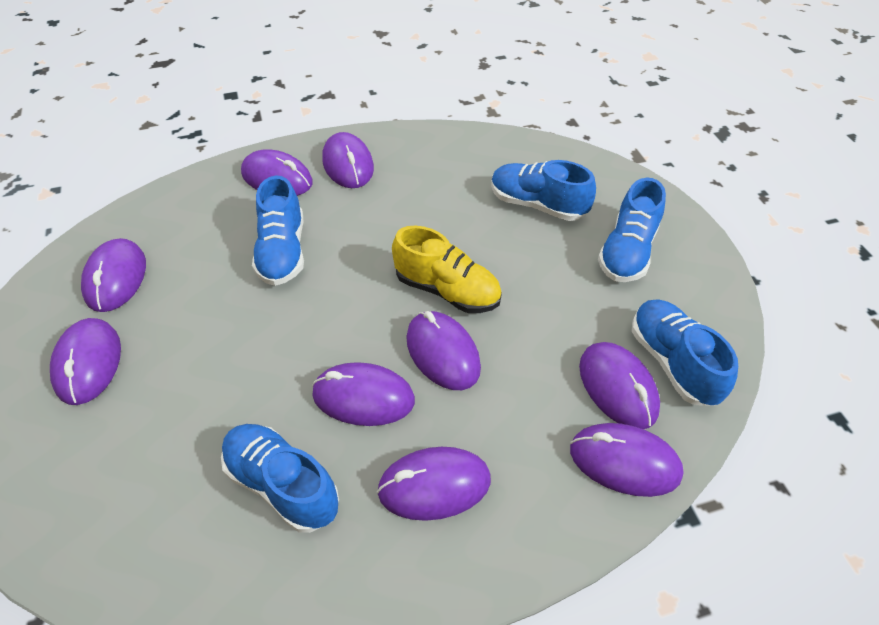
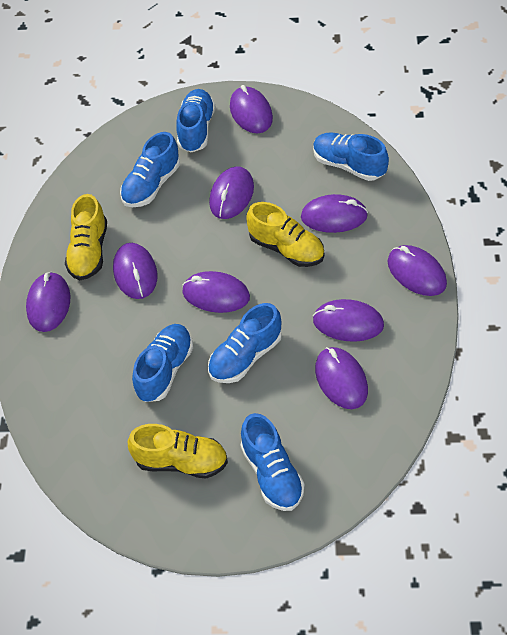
blue shoe: [221,424,339,533] [252,175,304,286] [491,160,596,221] [598,178,666,282] [631,300,738,406] = 5 -> [120,132,180,207] [132,324,193,402] [176,89,215,152] [208,303,282,383] [241,413,305,511] [313,132,389,181] = 6
yellow shoe: [392,226,502,313] = 1 -> [65,194,107,280] [128,424,228,479] [246,202,324,267] = 3

